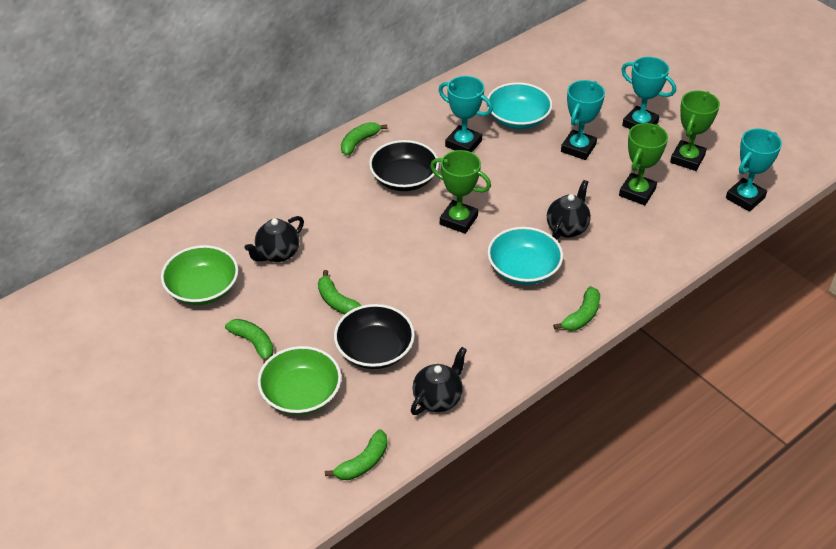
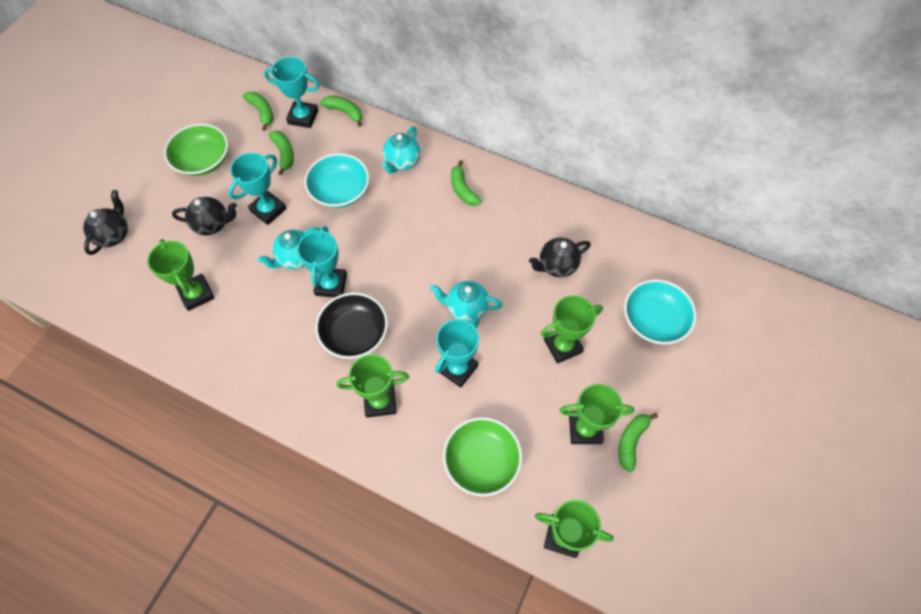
black bowl: [334,304,415,369] [369,140,439,191] = 2 -> [315,292,388,359] = 1
green trophy: [430,150,491,234] [619,123,668,205] [670,91,720,171] = 3 -> [147,239,215,311] [337,354,409,418] [535,500,614,558] [541,295,603,364] [560,384,634,444] = 5
turquoise teapot: none = 0 -> [258,227,320,269] [382,126,420,174] [430,281,503,322] = 3

